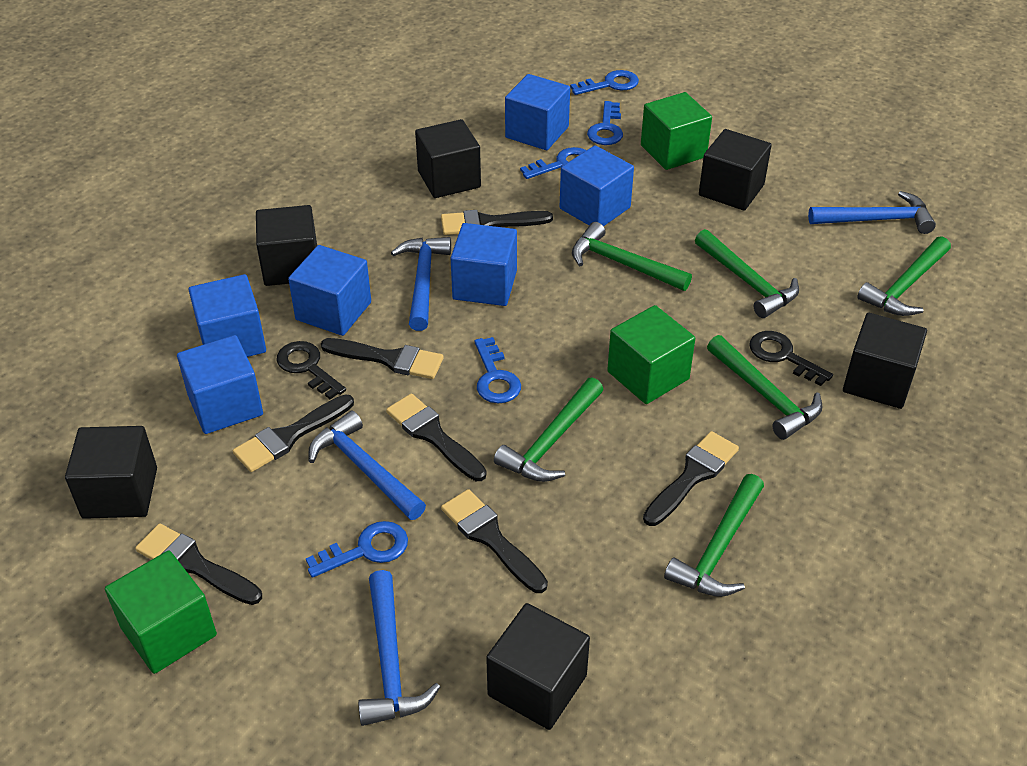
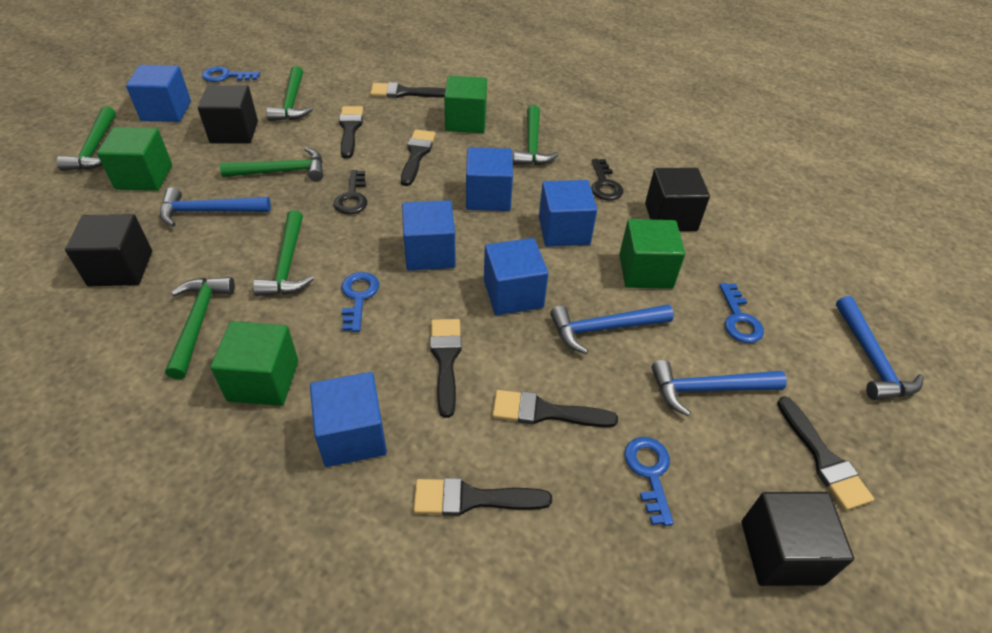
black cube: [65,426,157,519] [256,205,317,286] [415,119,481,198] [486,603,590,730] [699,129,772,211] [843,313,927,409] = 6 -> [65,214,152,286] [198,85,258,143] [645,168,710,231] [741,492,854,586] = 4
blue key: [306,521,408,578] [474,337,521,403] [520,147,586,179] [570,70,639,95] [587,101,623,145] = 5 -> [202,67,260,82] [341,272,379,332] [624,437,674,526] [719,283,764,343] = 4
green cube: [105,550,217,674] [607,305,695,404] [641,92,712,170] = 3 -> [97,127,172,191] [210,321,298,406] [444,76,487,133] [619,219,685,289] = 4

